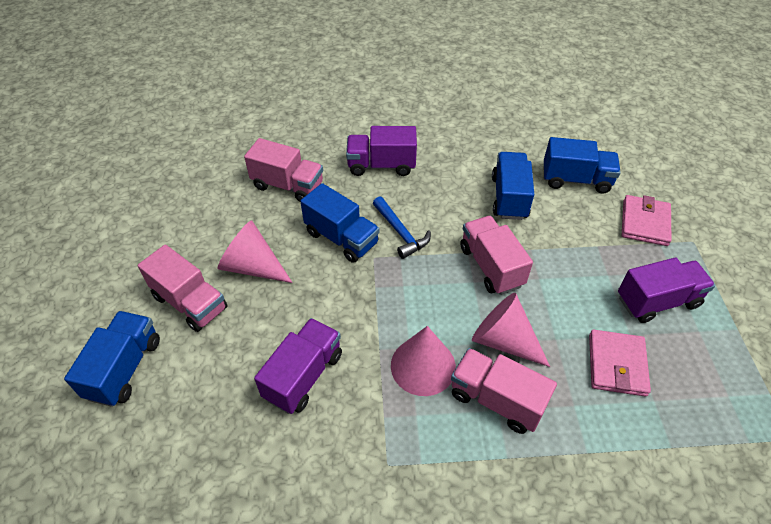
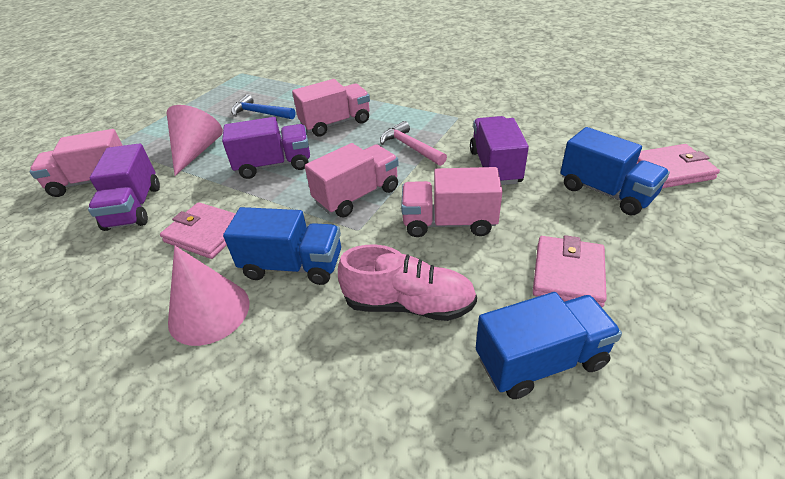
blue truck: [64,311,160,407] [300,183,380,263] [492,152,534,220] [544,137,621,193] = 4 -> [223,207,341,285] [476,292,622,399] [560,127,670,215] = 3
pink cone: [218,220,293,283] [391,326,456,396] [472,293,550,367] = 3 -> [167,105,223,176] [168,246,250,346] = 2
pink hammer: none = 0 -> [380,121,447,166] = 1
pink shoe: none = 0 -> [338,245,477,321] = 1
pink wallet: [589,330,651,397] [622,195,671,246] = 2 -> [160,202,236,259] [533,235,607,307] [636,144,720,188] = 3

